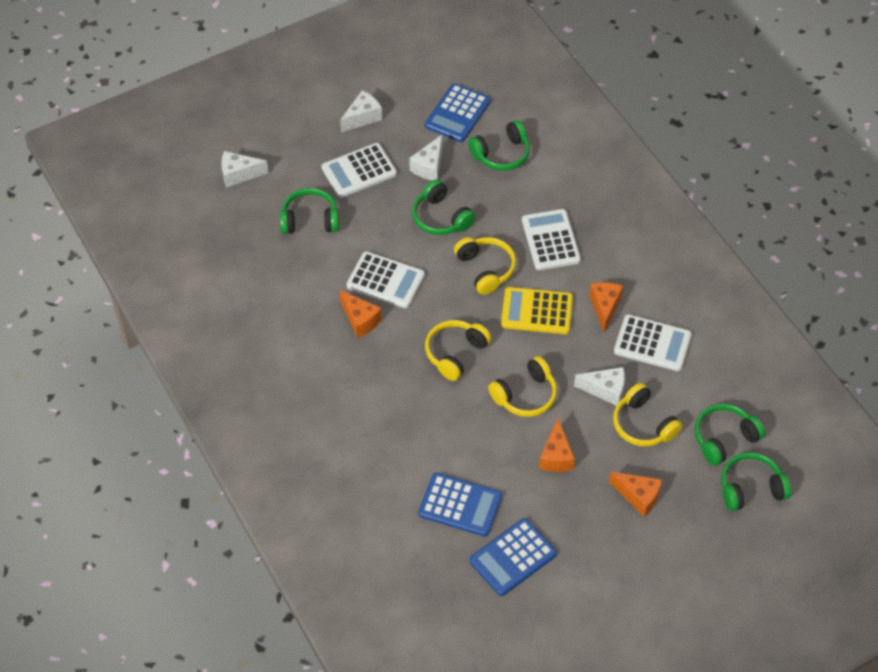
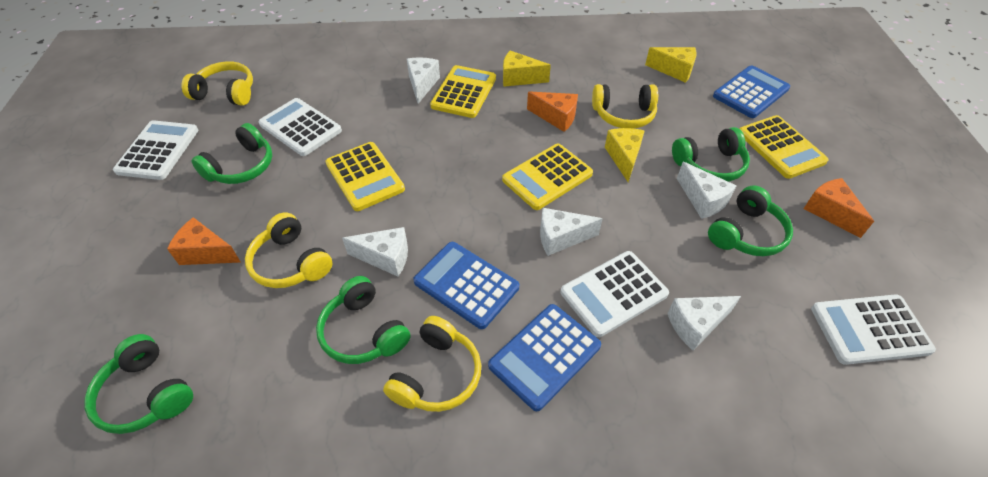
orange cheese: [339,290,382,338] [539,418,575,472] [589,282,623,333] [609,472,662,517] = 4 -> [167,217,241,265] [527,91,578,132] [804,178,874,238] = 3
white cheese: [222,151,268,188] [340,90,382,132] [409,134,443,181] [574,367,625,406] = 4 -> [342,227,408,277] [407,57,440,104] [540,208,603,256] [667,296,741,351] [677,162,736,219] = 5
yellow calculator: [501,287,573,334] = 1 -> [325,142,405,211] [430,65,496,118] [502,144,593,210] [740,115,829,179] = 4
yellow cheese: none = 0 -> [503,51,551,87] [605,128,644,182] [645,47,696,83] = 3

